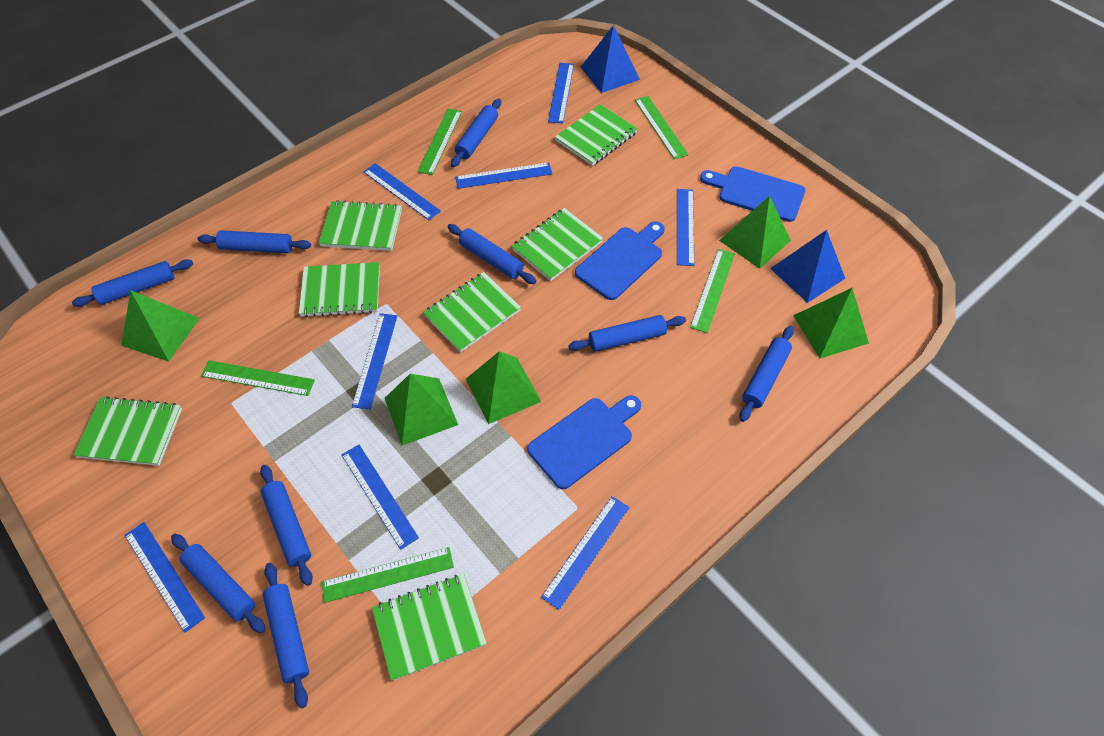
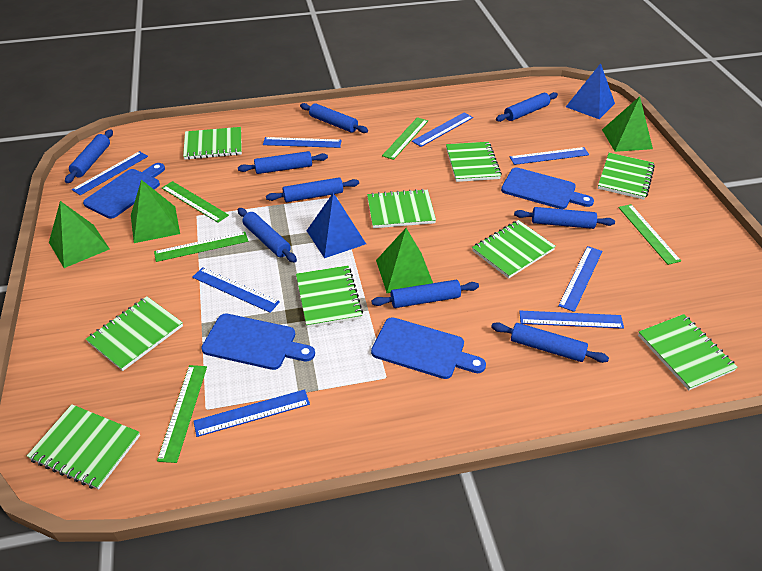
blue cutting board: [527,395,641,489] [575,221,665,300] [700,166,806,222] = 3 -> [83,163,165,219] [201,314,315,370] [371,317,486,379] [501,167,594,209] = 4
green notebook: [73,396,182,466] [299,262,380,317] [319,200,402,251] [372,574,487,681] [423,272,521,353] [512,208,604,281] [555,104,638,166] = 7 -> [27,404,140,490] [86,296,183,371] [183,127,242,160] [296,265,363,328] [367,189,436,228] [446,142,502,182] [472,220,556,279] [598,153,655,200] [638,314,738,390] = 9
green pyramid: [121,290,200,361] [385,374,458,446] [466,351,541,424] [719,196,791,269] [793,288,869,358] = 5 -> [49,201,109,268] [131,180,180,243] [376,228,433,293] [602,96,653,152] = 4

